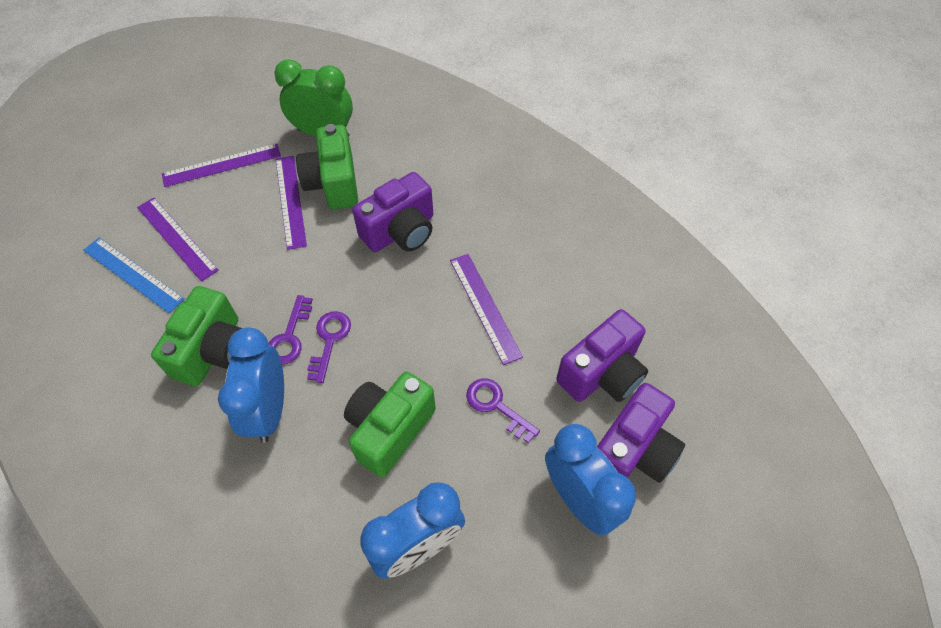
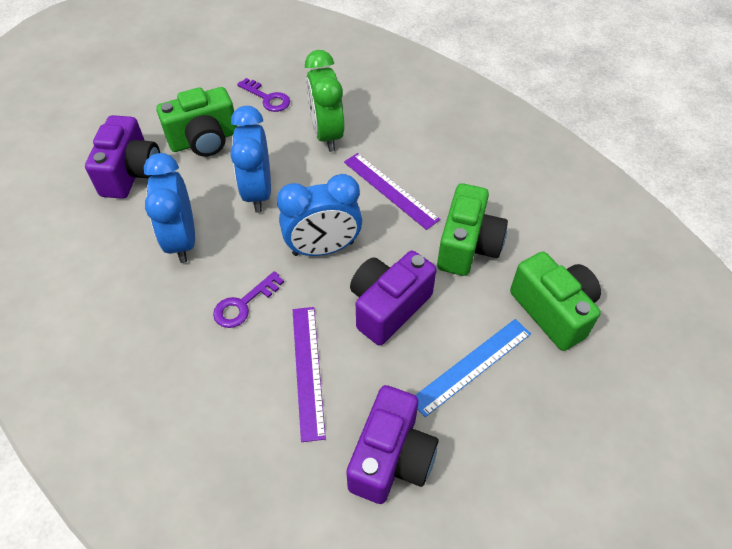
purple key: [269,295,313,365] [307,311,351,383] [466,378,540,443] = 3 -> [213,271,284,328] [237,78,290,112] = 2
purple ruler: [137,198,219,282] [162,144,281,187] [276,156,307,250] [450,254,523,365] = 4 -> [293,307,326,442] [344,153,440,230] = 2

